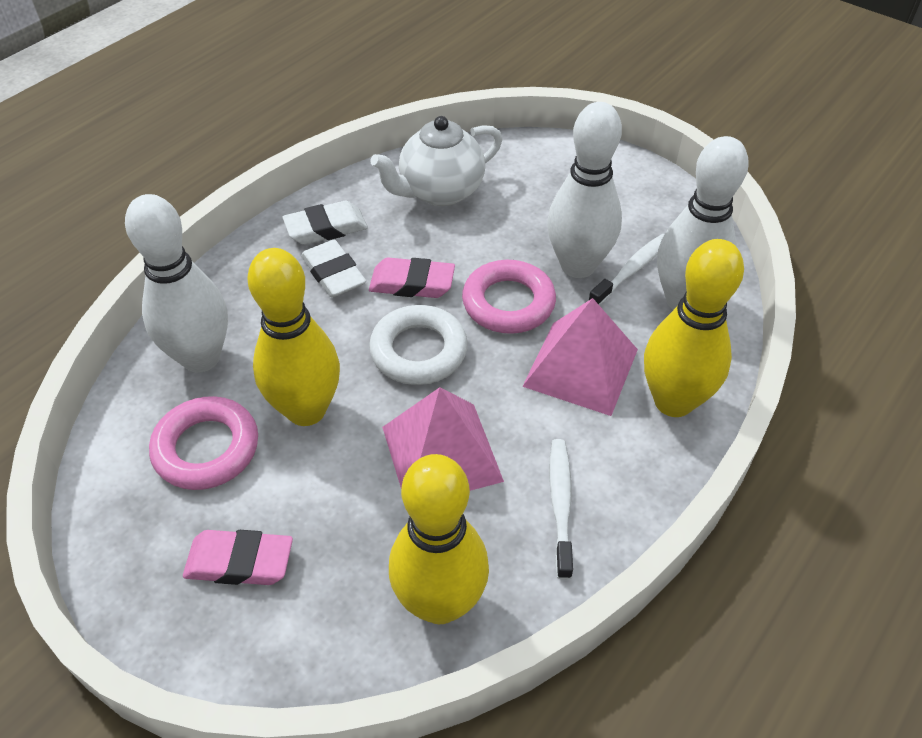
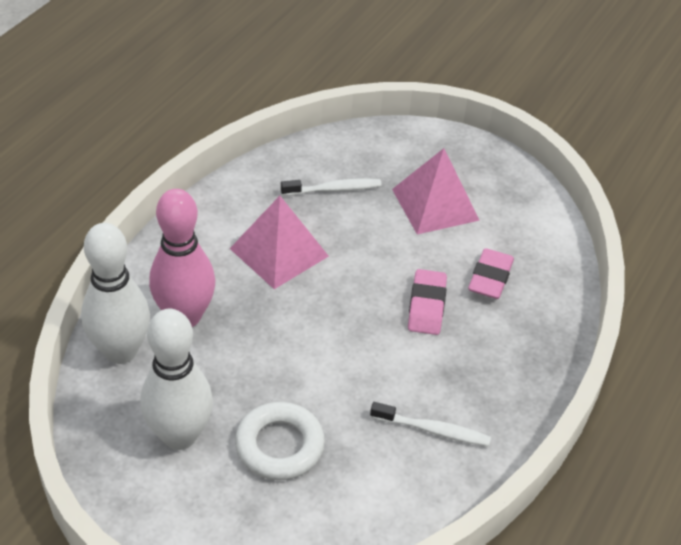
pink bowling pin: none = 0 -> [149,189,215,327] = 1
pink ring: [149,396,258,490] [462,260,556,334] = 2 -> none = 0
white bowling pin: [125,194,228,373] [547,102,622,278] [657,136,749,310] = 3 -> [81,223,150,364] [140,309,213,450] = 2
white eraser: [282,201,368,245] [301,240,366,297] = 2 -> none = 0
white teapot: [370,116,502,206] = 1 -> none = 0
yellow bowling pin: [247,248,340,426] [389,454,489,624] [644,239,744,417] = 3 -> none = 0

